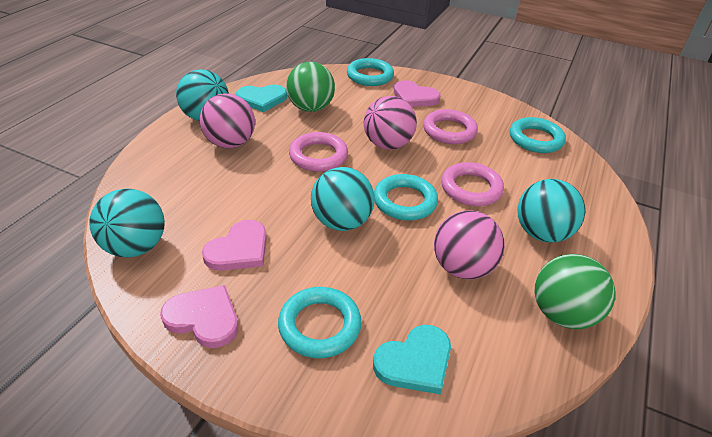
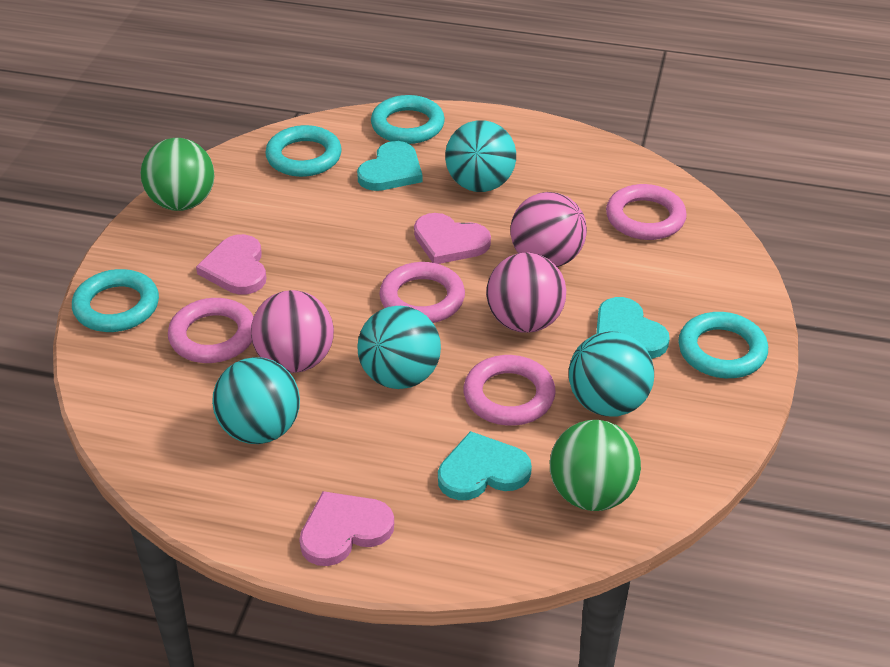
pink ring: [289,132,348,172] [423,109,478,144] [441,162,504,206] = 3 -> [168,298,253,363] [379,262,465,323] [463,355,556,426] [606,184,687,240] = 4
turquoise heart: [236,85,287,112] [373,325,451,394] = 2 -> [357,141,423,191] [438,431,532,500] [596,297,670,359] = 3

